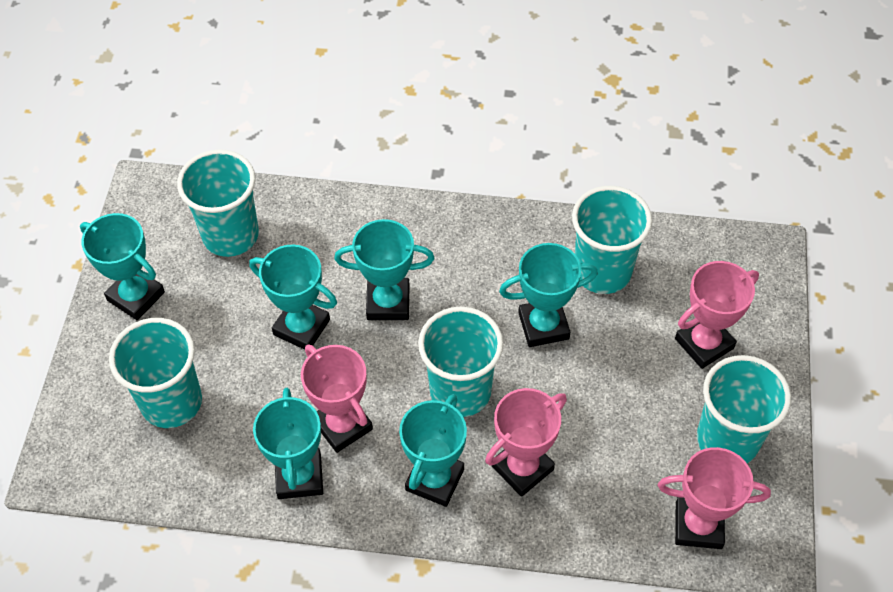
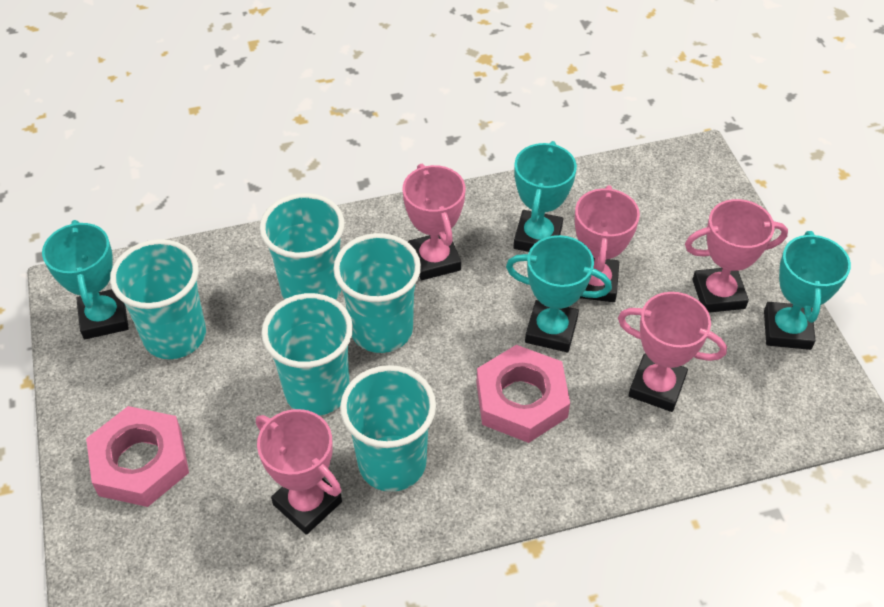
pink nut: none = 0 -> [86,406,189,507] [476,345,570,443] = 2
pink trophy: [301,344,373,453] [485,388,567,497] [658,447,771,549] [675,261,759,369] = 4 -> [256,409,342,535] [403,164,465,280] [575,185,640,302] [618,292,727,412] [685,199,788,313] = 5
turquoise trophy: [80,213,165,320] [249,245,337,350] [253,388,323,499] [334,219,434,320] [399,394,467,507] [499,243,598,347] = 6 -> [42,220,129,339] [506,235,612,352] [513,141,577,252] [764,231,851,350] = 4

